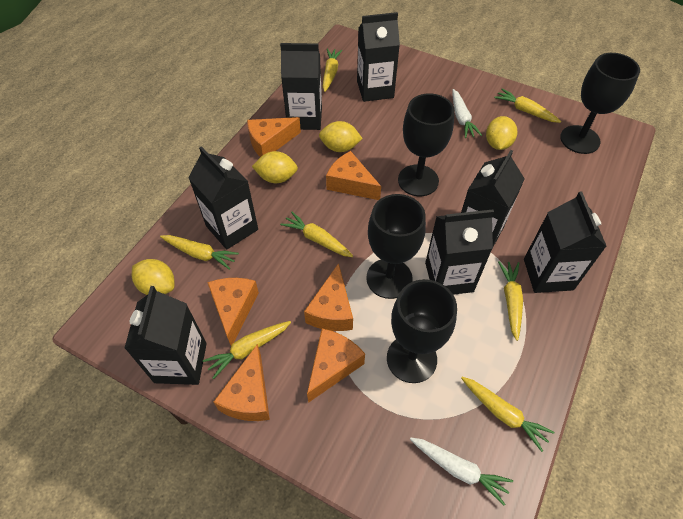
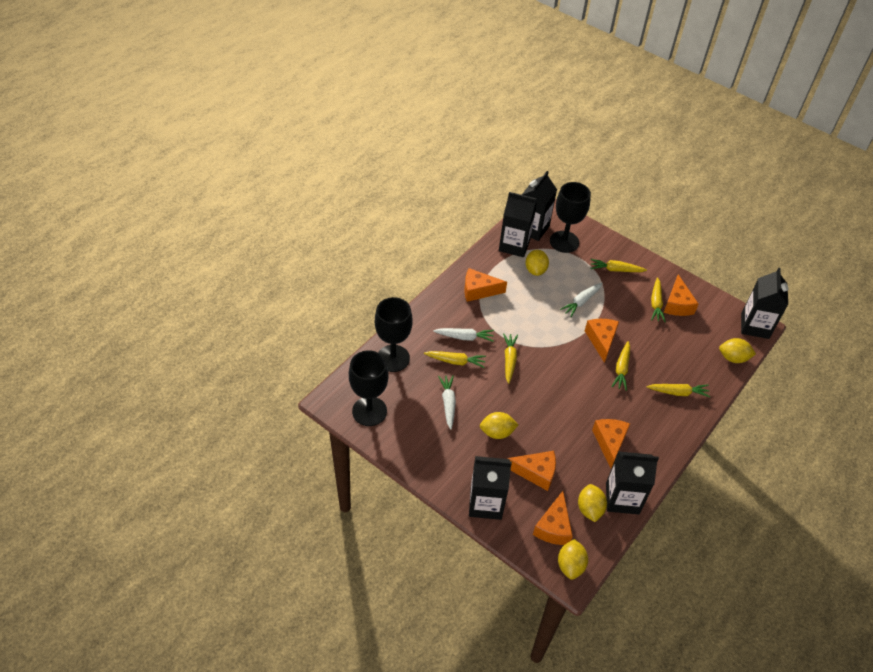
black carton: [124,286,207,385] [188,146,258,249] [280,43,322,130] [357,12,400,102] [425,209,494,295] [461,150,525,247] [524,191,607,293] = 7 -> [469,456,512,520] [499,192,537,257] [522,171,557,241] [606,451,659,514] [741,268,789,339] = 5
black goblet: [366,194,426,299] [387,279,457,383] [398,93,455,196] [560,53,640,154] = 4 -> [349,350,389,426] [375,297,413,372] [550,182,591,253] = 3
white carrot: [410,438,513,505] [452,89,482,138] = 2 -> [433,328,494,342] [438,375,456,430] [560,283,603,317] = 3
yellow carrot: [160,235,239,270] [203,321,291,379] [280,212,353,257] [323,49,342,92] [461,377,555,452] [494,88,561,123] [498,261,523,341] = 7 -> [424,351,486,368] [503,333,518,384] [590,259,647,272] [612,341,630,391] [647,384,711,397] [651,277,666,322] = 6
yellow lemon: [132,259,175,295] [252,151,298,183] [319,121,363,152] [486,116,517,150] = 4 -> [480,412,519,439] [525,250,549,276] [558,539,588,580] [578,484,607,522] [719,338,756,363] = 5

